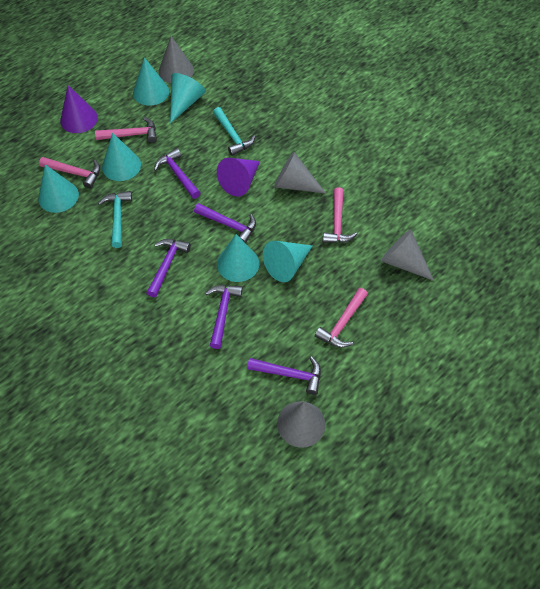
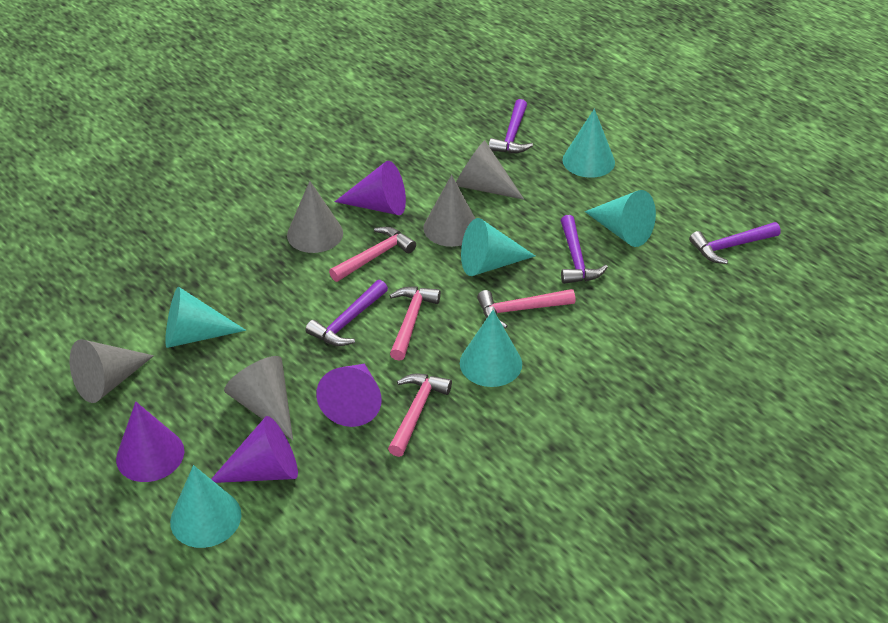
grey cone: [158,36,194,83] [274,152,326,194] [277,401,326,448] [381,230,434,281] = 4 -> [70,339,154,403] [224,356,293,440] [287,181,343,253] [423,175,476,247] [456,140,524,200] = 5
purple cone: [60,85,98,133] [217,158,260,197] = 2 -> [116,401,184,482] [211,416,298,483] [316,364,382,427] [335,161,406,215] = 4
purple hammer: [147,239,191,297] [154,148,200,199] [194,203,256,243] [205,285,243,349] [247,356,321,395] = 5 -> [305,280,388,346] [489,99,533,153] [561,215,608,284] [689,222,781,264] = 4
turquoise hammer: [98,191,132,248] [213,107,255,156] = 2 -> none = 0

